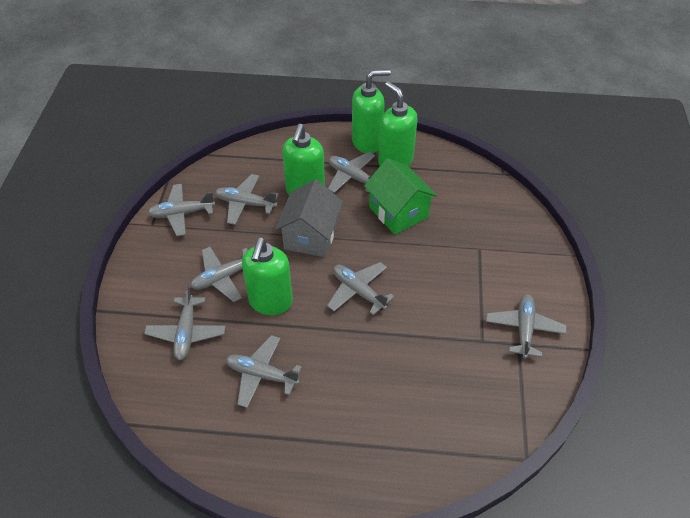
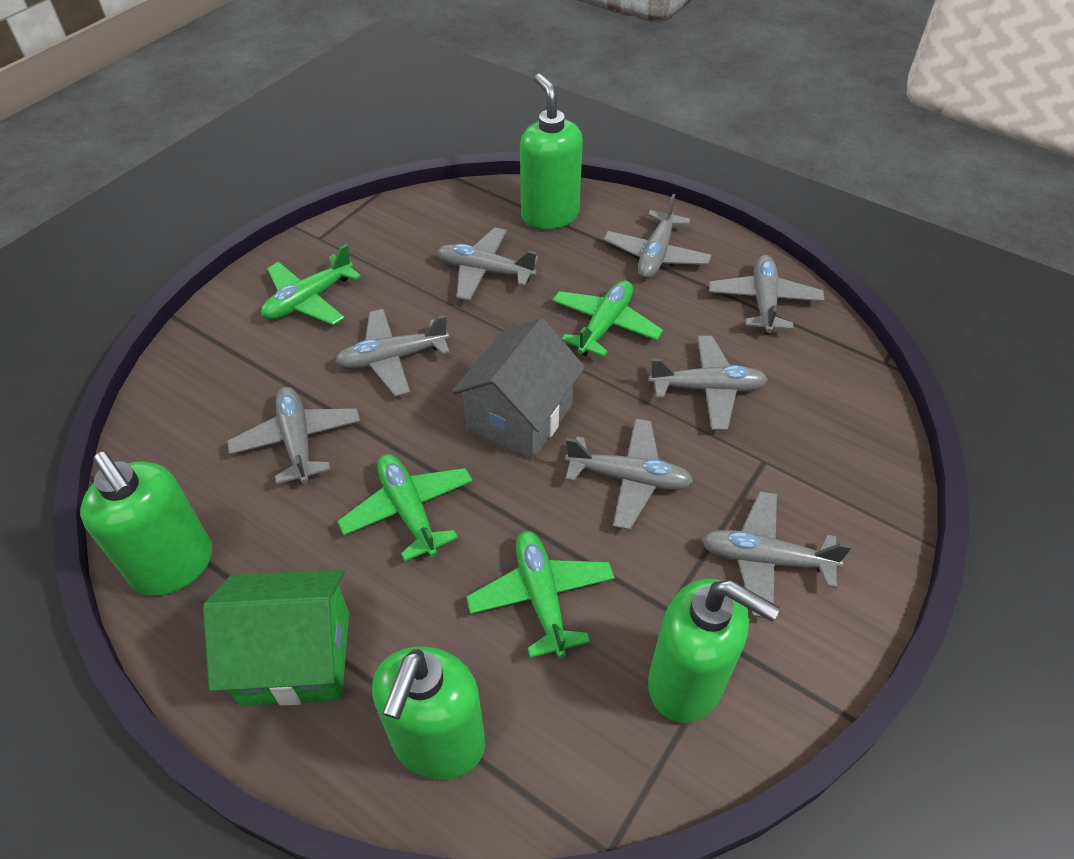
green plane: none = 0 -> [261,244,361,325] [337,454,473,561] [466,531,615,658] [552,280,663,357] = 4

